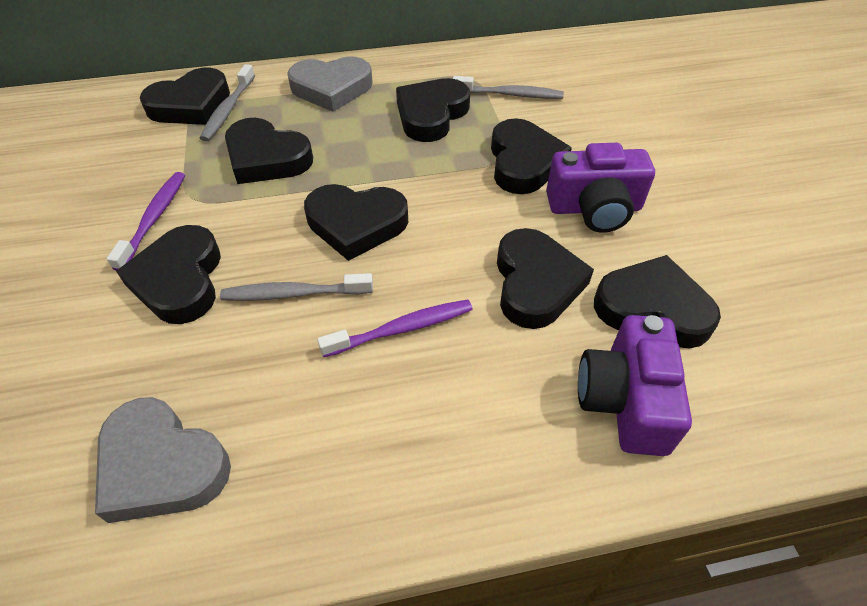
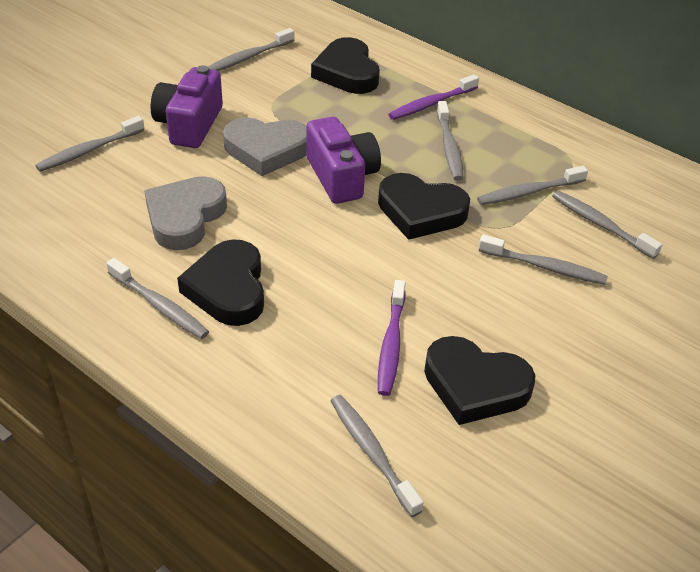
black heart: [116,225,221,324] [140,68,230,125] [225,118,313,184] [304,184,408,261] [396,78,470,142] [491,118,572,194] [497,228,594,329] [594,255,721,349] = 8 -> [177,239,264,326] [311,37,380,94] [378,173,470,240] [424,336,535,425] = 4
grey toothbrush: [200,64,255,141] [220,273,373,301] [453,76,564,99] = 3 -> [35,116,145,172] [106,258,209,339] [208,28,294,71] [331,395,424,517] [437,101,463,180] [477,165,588,205] [479,235,608,285] [552,191,662,259] = 8

